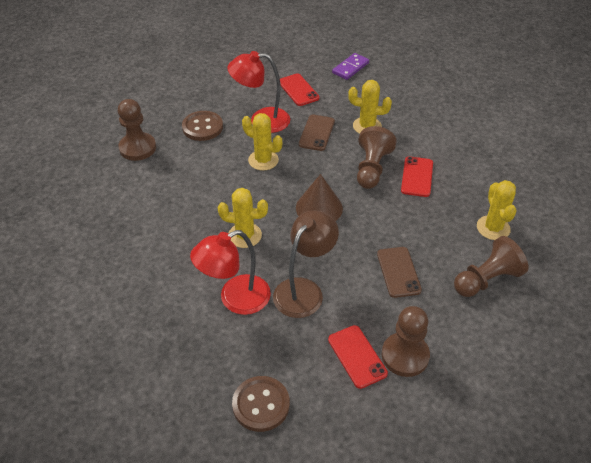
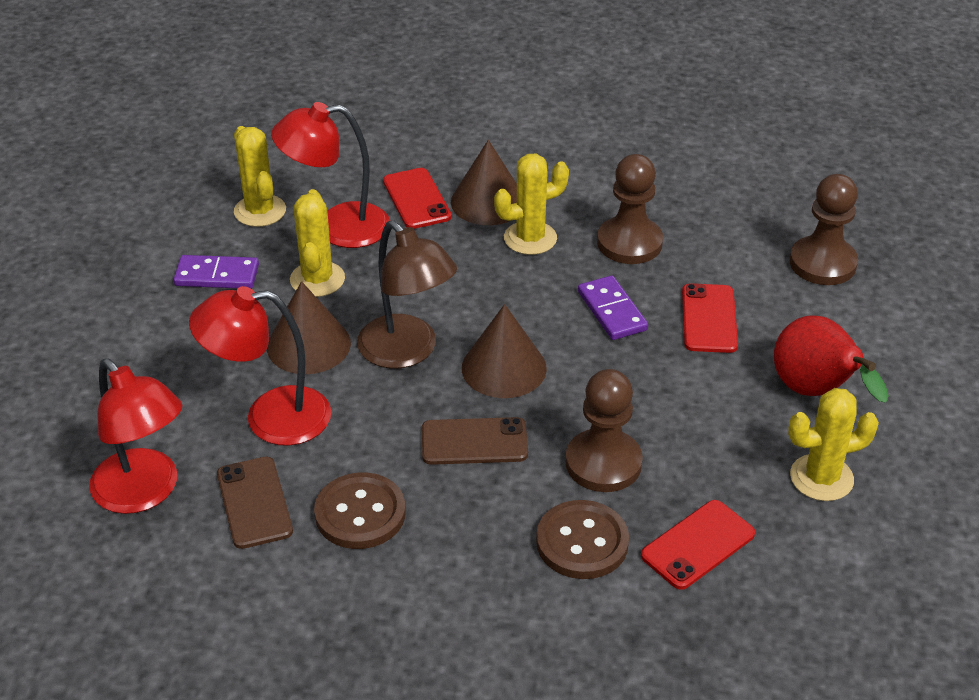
brown cone: [296,174,343,221] = 1 -> [267,281,351,374] [451,140,517,225] [462,304,547,398] = 3
brown pawn: [118,99,156,161] [357,126,397,189] [382,306,430,377] [454,236,529,297] = 4 -> [565,369,643,492] [597,154,663,264] [790,174,858,285] = 3
purple domino: [332,53,369,80] = 1 -> [173,255,259,289] [578,275,648,340] = 2
red lamp: [190,230,271,315] [227,51,290,133] = 2 -> [89,359,182,514] [189,286,331,446] [271,102,390,248] = 3
red pear: none = 0 -> [774,315,889,403] = 1

